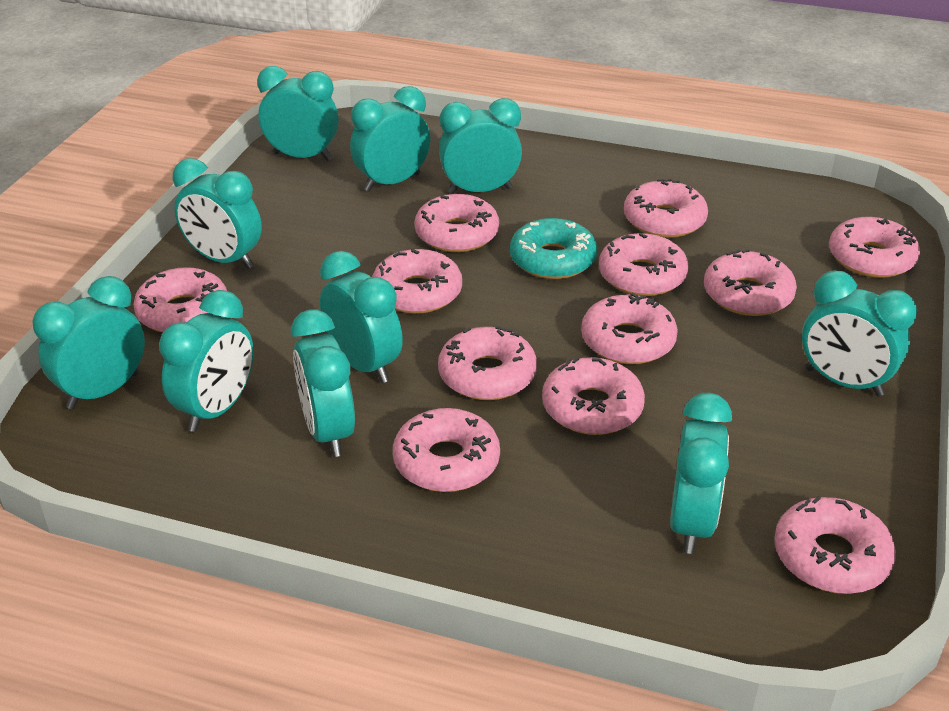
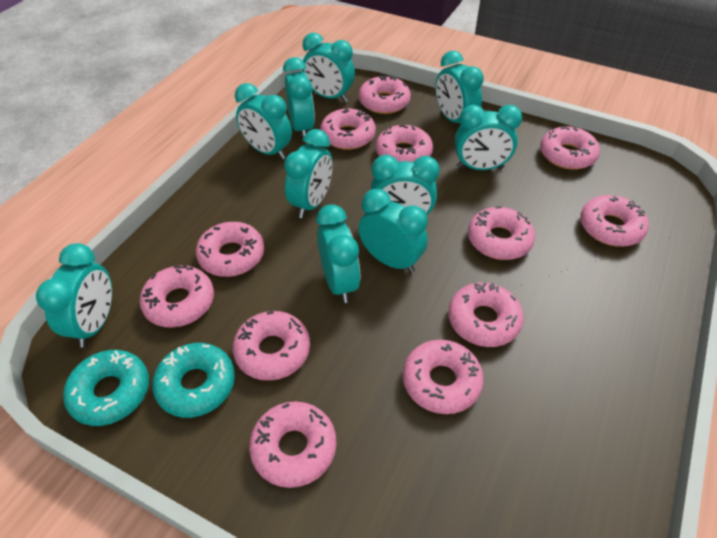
turquoise donut: [510,218,597,279] = 1 -> [63,350,149,426] [152,343,235,418] = 2

